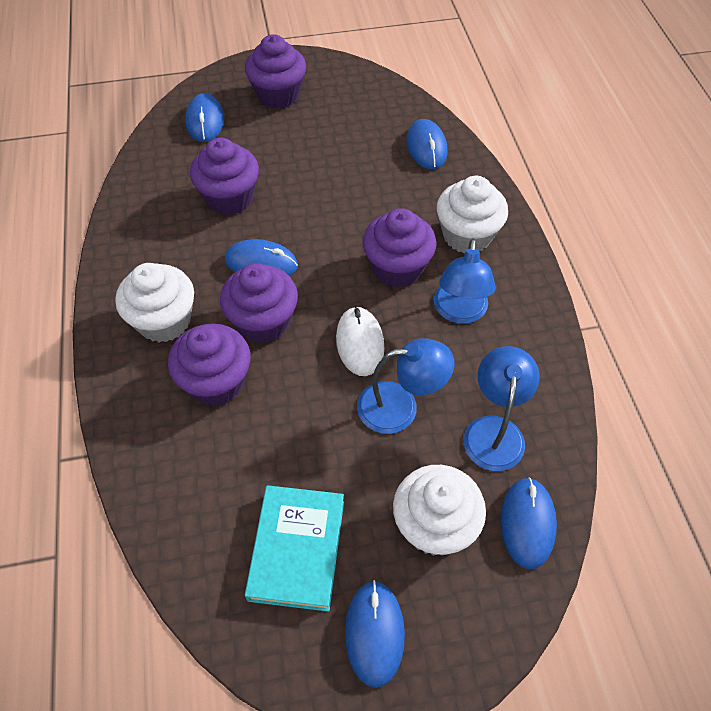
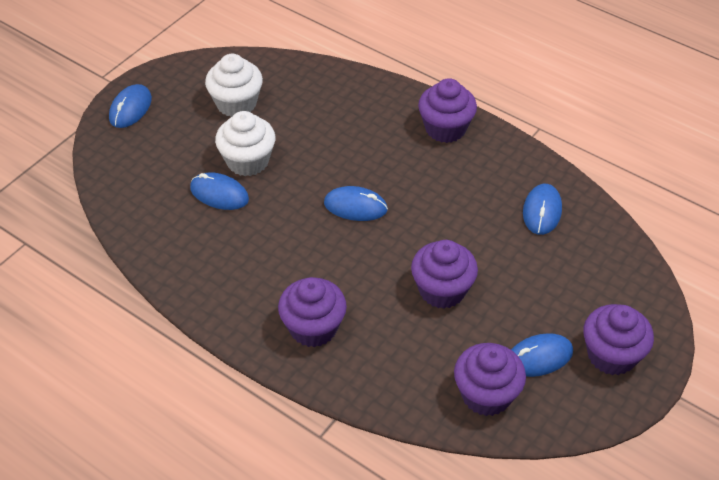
blue lamp: [357,338,455,434] [434,239,496,324] [463,346,539,471] = 3 -> none = 0
turquoise book: [245,485,344,612] = 1 -> none = 0
white cupcake: [116,263,194,342] [393,465,486,556] [437,176,508,254] = 3 -> [205,54,263,117] [215,111,275,176] = 2
white mouse: [336,306,384,376] = 1 -> none = 0

